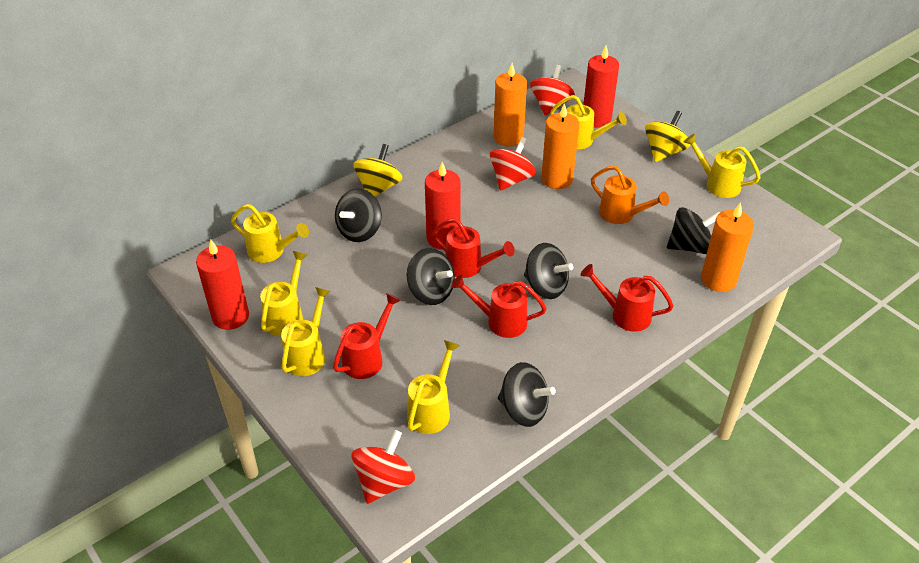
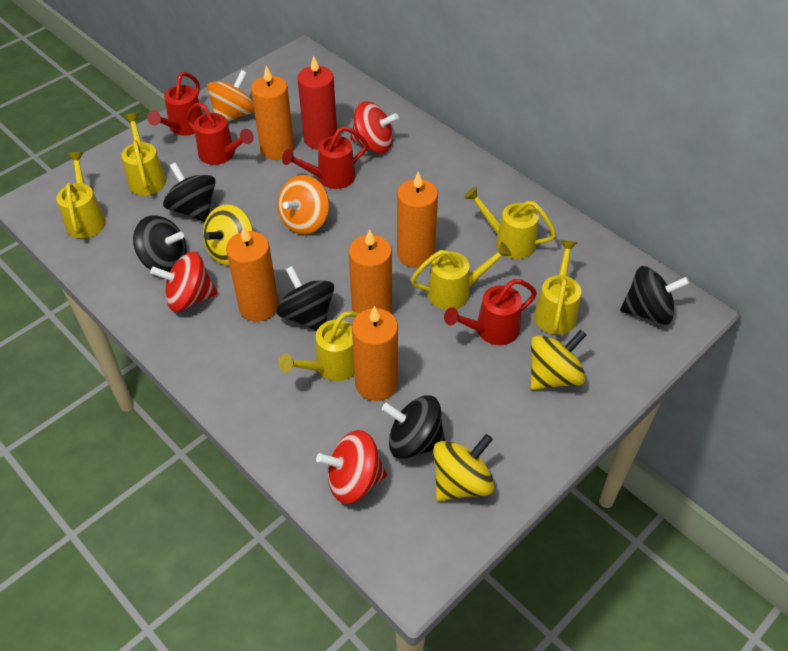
orange candle: [494,63,527,147] [541,103,579,189] [701,202,754,292] = 3 -> [226,225,279,321] [251,66,294,160] [349,229,392,313] [352,306,398,401] [397,172,438,268] = 5
orange spinning top: none = 0 -> [207,70,254,122] [278,175,329,235] = 2
orange watering can: [591,166,669,224] = 1 -> none = 0
red candle: [196,239,249,330] [425,162,461,250] [583,45,619,128] = 3 -> [297,55,337,149] = 1
yellow spinning top: [353,144,402,197] [645,111,691,162] = 2 -> [203,204,253,265] [433,434,495,501] [530,330,586,390] = 3

